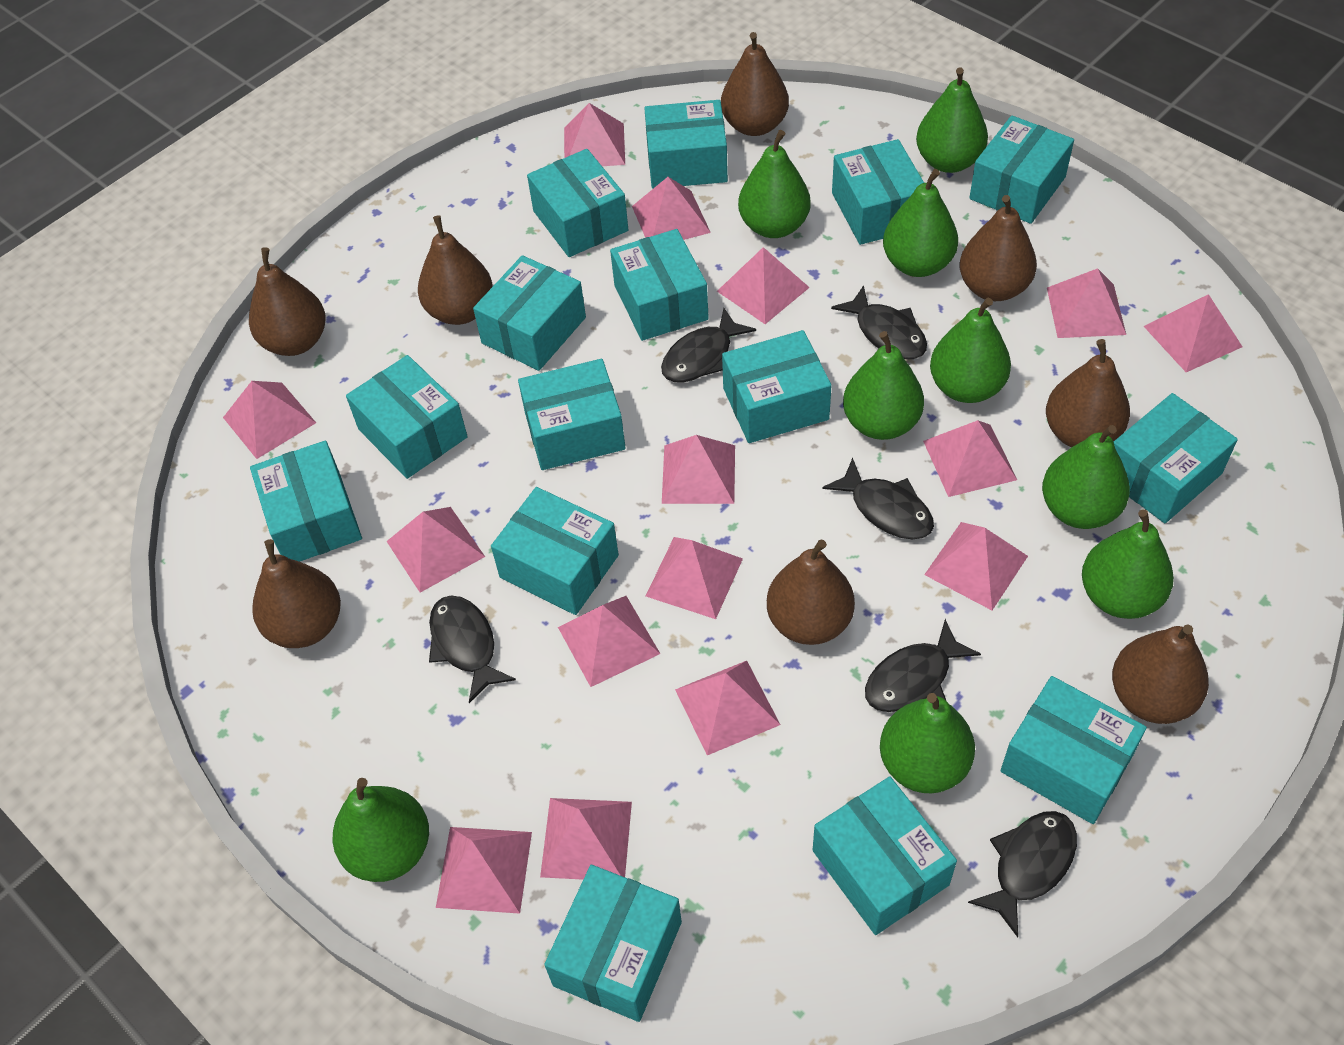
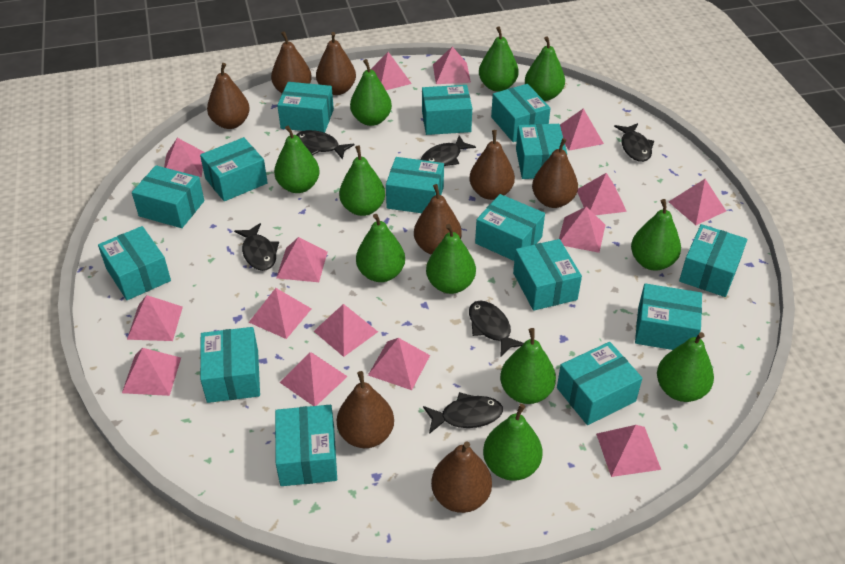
green pear: [333,778,429,882] [738,130,811,238] [843,331,924,440] [880,693,975,793] [883,169,958,277] [916,67,988,173] [930,298,1011,403] [1042,425,1130,529] [1082,509,1174,619] = 9 -> [274,126,320,193] [339,145,385,216] [350,59,392,126] [356,214,405,282] [426,224,476,294] [479,26,519,92] [483,404,542,481] [500,328,556,404] [525,36,565,101] [631,199,681,271] [657,332,714,402] = 11

